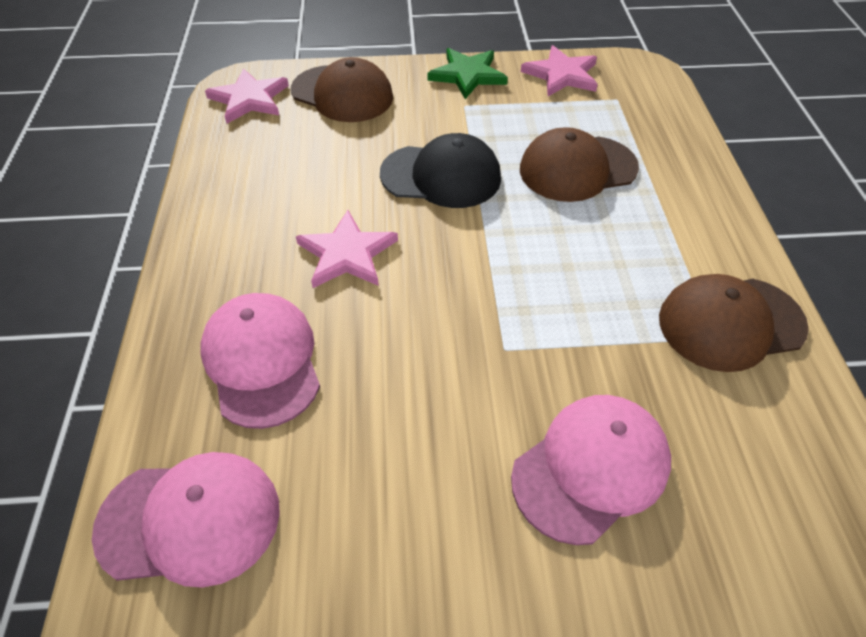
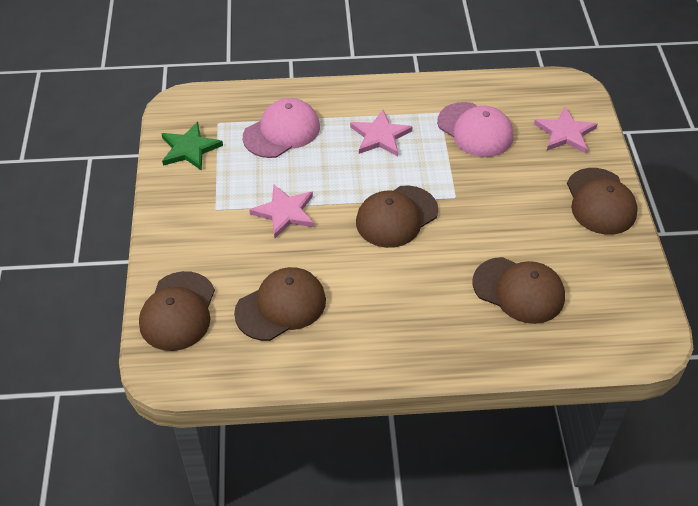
black cap: [380,133,501,208] = 1 -> none = 0
brown cap: [291,57,393,122] [520,127,639,202] [659,274,809,372] = 3 -> [139,271,215,351] [234,267,326,341] [356,185,438,248] [473,257,565,324] [567,168,638,235] = 5
pink cap: [92,452,280,588] [200,293,320,429] [511,395,671,545] = 3 -> [243,98,320,158] [437,102,514,157] = 2

